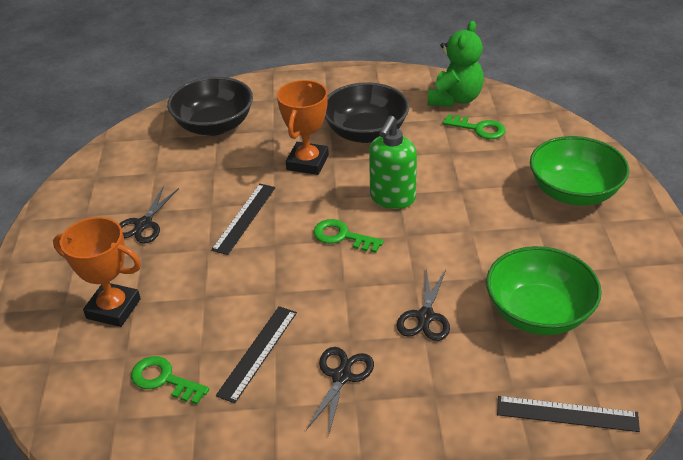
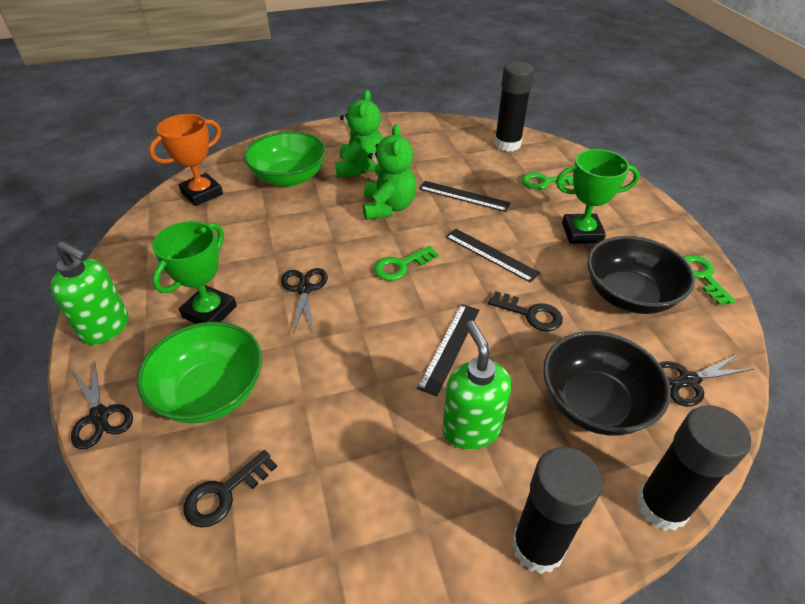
black glue stick: none = 0 -> [494,62,534,152] [512,447,602,574] [636,405,751,531] = 3
black key: none = 0 -> [183,450,277,528] [488,291,563,331] = 2
green soap dispenser: [369,116,417,209] = 1 -> [50,241,128,345] [442,321,511,450] = 2
green teddy bear: [428,21,484,107] = 1 -> [335,90,383,178] [363,124,416,220] = 2
green trophy: none = 0 -> [152,221,237,324] [556,149,639,244] = 2
orange trophy: [53,217,141,327] [277,80,329,175] = 2 -> [149,114,223,206] = 1

